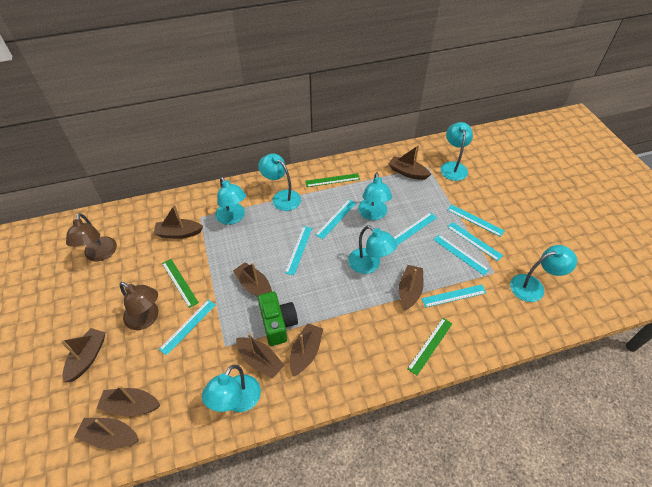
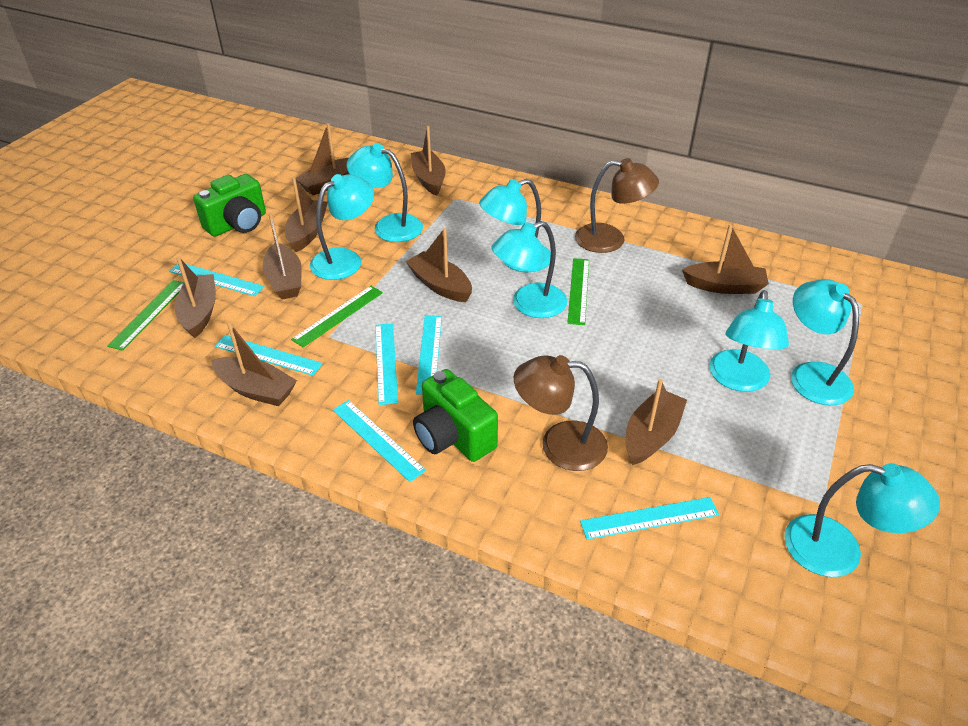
green camera: [258,292,298,346] = 1 -> [193,174,266,237] [413,369,498,462] = 2
turquoise ruler: [159,300,216,356] [285,226,312,275] [315,200,356,239] [393,212,437,245] [422,284,486,308] [433,234,490,275] [447,204,505,237] [447,222,503,261] = 8 -> [169,264,264,296] [215,335,323,376] [333,400,426,482] [375,323,398,405] [416,316,442,395] [580,497,719,540] = 6

